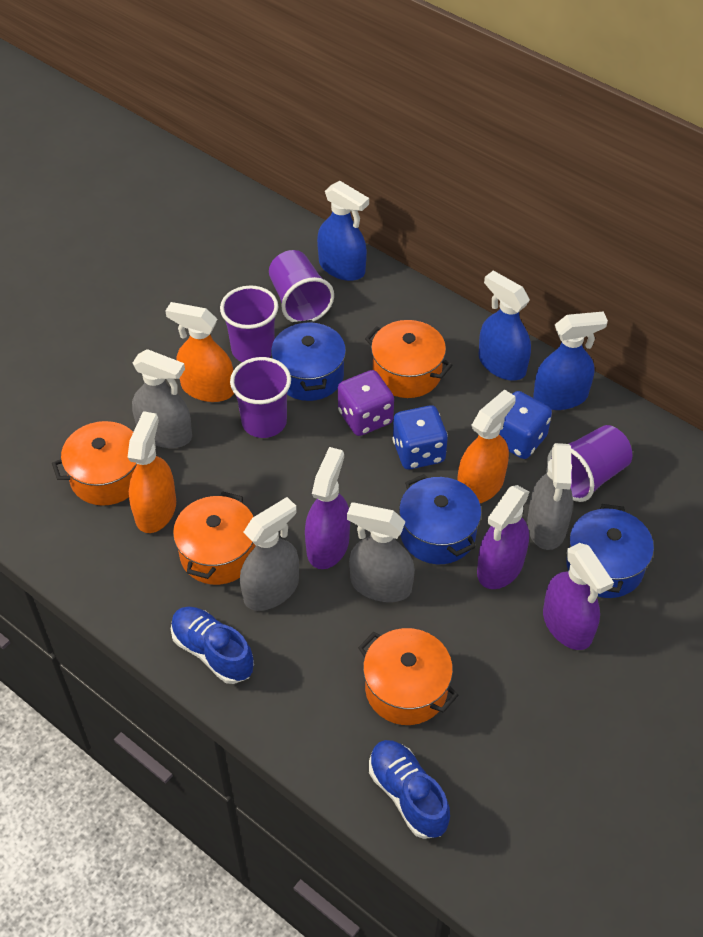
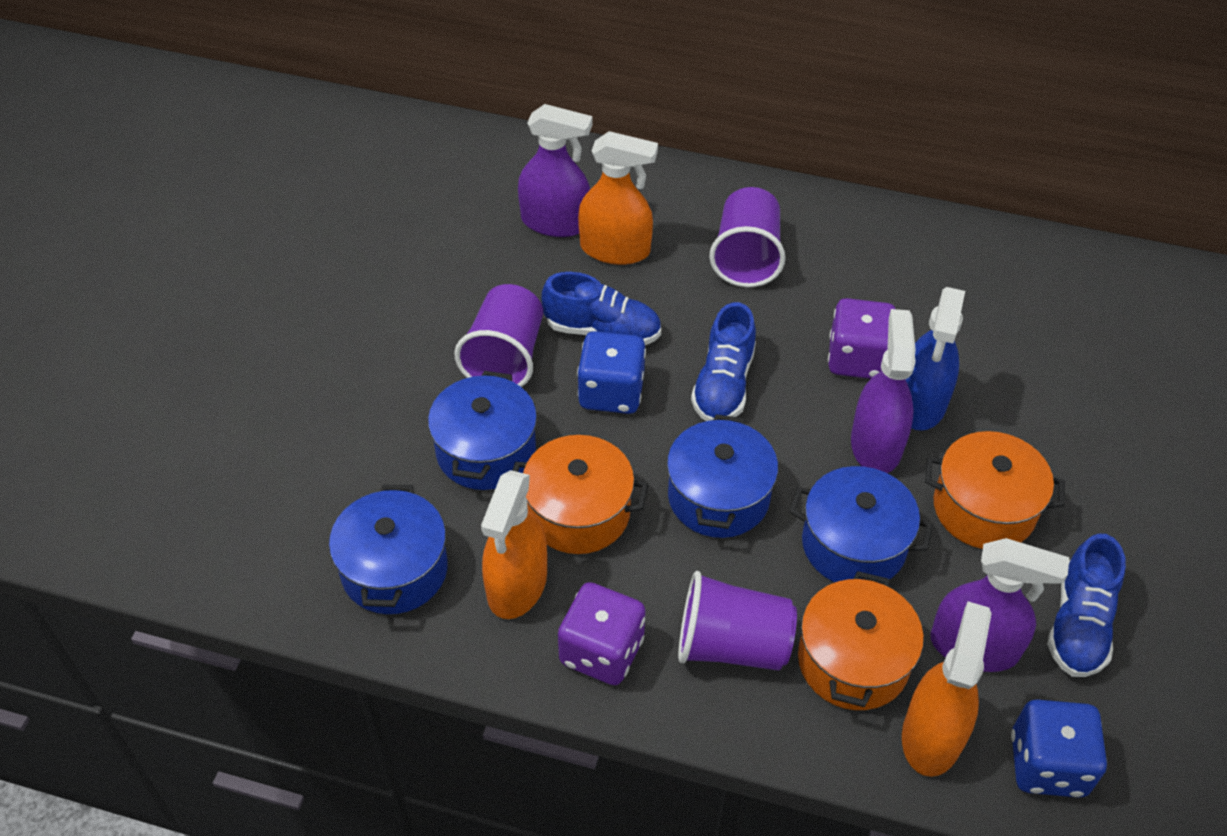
blue pot: [271,320,346,401] [399,474,482,564] [566,504,654,598] = 3 -> [329,484,448,614] [428,371,537,490] [667,414,778,538] [789,466,933,584] = 4
blue shoe: [171,607,254,684] [369,740,450,839] = 2 -> [542,272,661,345] [691,302,756,421] [1047,533,1126,677] = 3
blue spray bottle: [317,181,369,281] [479,271,531,380] [533,311,608,410] = 3 -> [906,287,965,431] = 1
grey spray bottle: [132,349,192,448] [240,497,299,611] [347,503,415,602] [527,443,573,550] = 4 -> none = 0
orange pot: [52,421,137,506] [173,491,256,585] [358,628,459,725] [365,320,452,398] = 4 -> [512,435,649,554] [798,571,924,710] [925,431,1065,549] = 3
purple cup: [220,285,278,362] [230,357,291,438] [269,250,334,322] [547,425,632,502] = 4 -> [454,284,543,387] [678,571,797,671] [709,187,786,287] = 3
purple dice: [338,370,394,436] = 1 -> [558,582,645,685] [828,298,895,379] = 2

